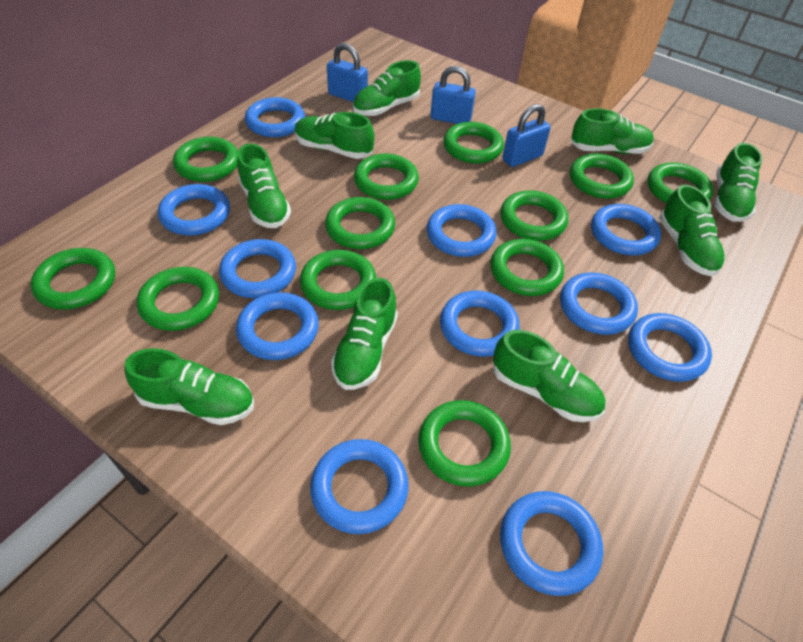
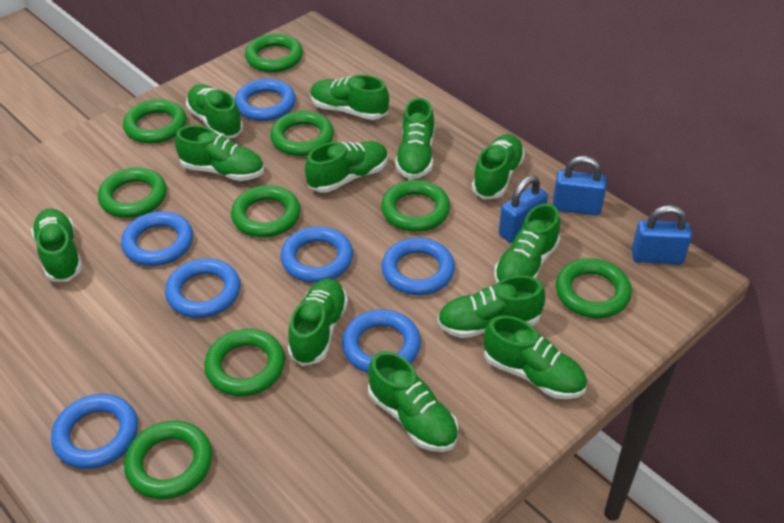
blue ring: [158,184,230,235] [219,239,296,298] [236,292,319,360] [245,97,305,137] [310,439,408,534] [427,204,497,257] [440,291,520,357] [500,491,603,596] [560,272,638,335] [591,204,661,255] [628,313,712,382] = 11 -> [51,394,138,469] [121,211,193,266] [165,258,240,318] [235,79,296,121] [280,227,353,283] [342,309,421,373] [381,238,455,295] = 7
green ring: [31,248,115,309] [137,267,219,331] [173,137,238,182] [300,250,376,310] [325,197,395,249] [354,153,419,200] [418,400,511,487] [443,122,504,164] [491,239,564,296] [500,190,568,241] [570,153,634,199] [648,162,714,203] = 12 -> [98,168,167,218] [123,99,186,144] [124,421,212,499] [204,329,285,396] [231,185,300,237] [245,34,303,72] [270,111,334,156] [381,180,450,232] [556,258,632,318] = 9
green shoe: [125,348,254,425] [237,143,291,228] [294,112,374,159] [331,278,398,390] [353,60,421,116] [493,330,606,422] [571,108,654,154] [659,185,725,276] [715,143,762,222] = 9 -> [31,209,83,282] [175,125,264,181] [186,84,243,138] [288,278,348,366] [305,141,388,192] [310,75,389,120] [368,351,458,452] [395,98,434,179] [437,275,545,338] [472,134,525,199] [484,316,587,399] [494,204,560,284] = 12

